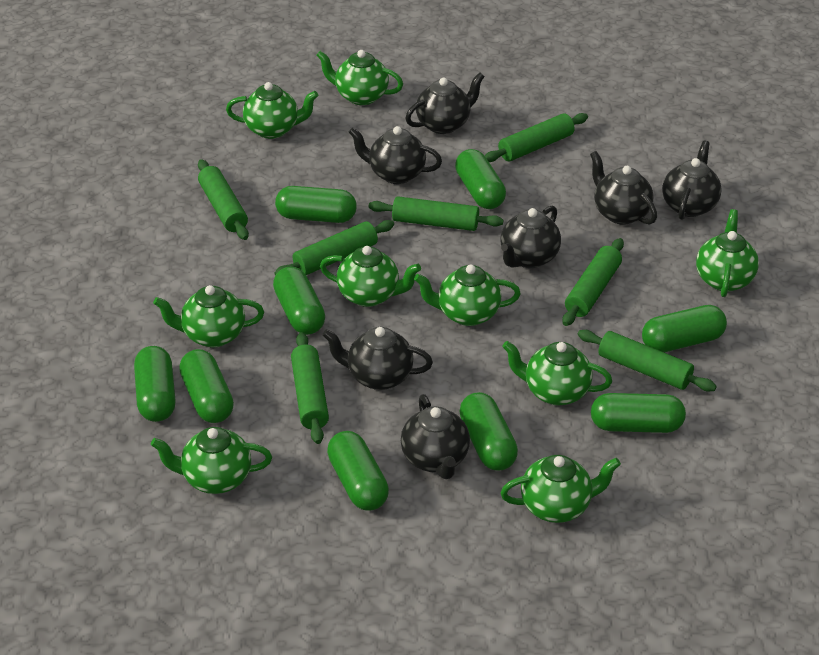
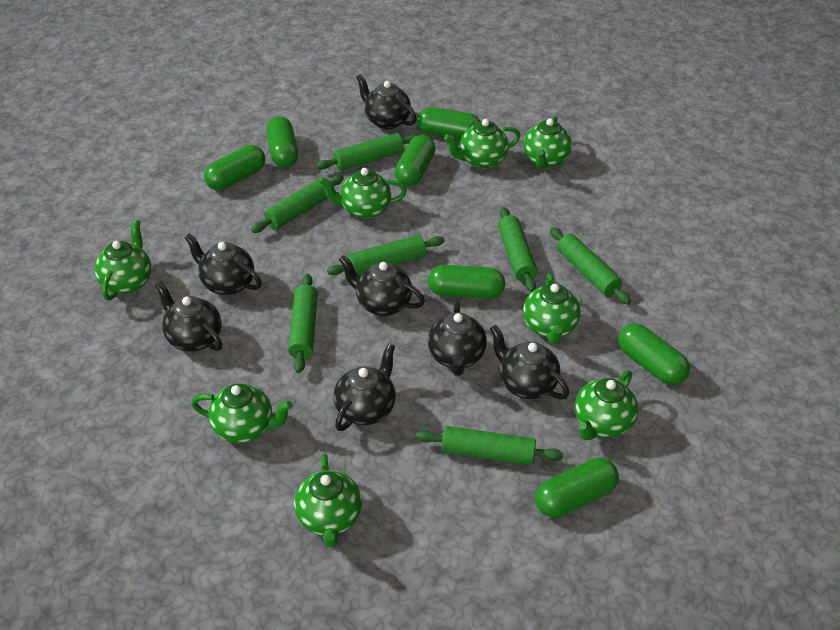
green capsule: [134,346,176,422] [179,349,234,423] [273,266,325,335] [275,186,357,223] [327,431,389,510] [455,149,506,209] [459,392,518,471] [591,393,686,433] [642,305,727,352] = 9 -> [204,145,265,190] [266,116,298,167] [395,135,436,186] [417,107,480,139] [428,265,505,299] [535,457,619,518] [618,323,690,385] = 7
green teapot: [151,427,272,494] [153,285,264,347] [226,82,318,139] [317,50,403,105] [320,246,421,307] [414,264,521,326] [500,455,621,523] [502,341,612,405] [696,209,759,297] = 9 -> [94,220,152,300] [191,383,293,444] [294,453,362,547] [319,168,407,219] [444,119,520,169] [523,116,572,169] [523,273,581,344] [575,370,638,440] = 8

